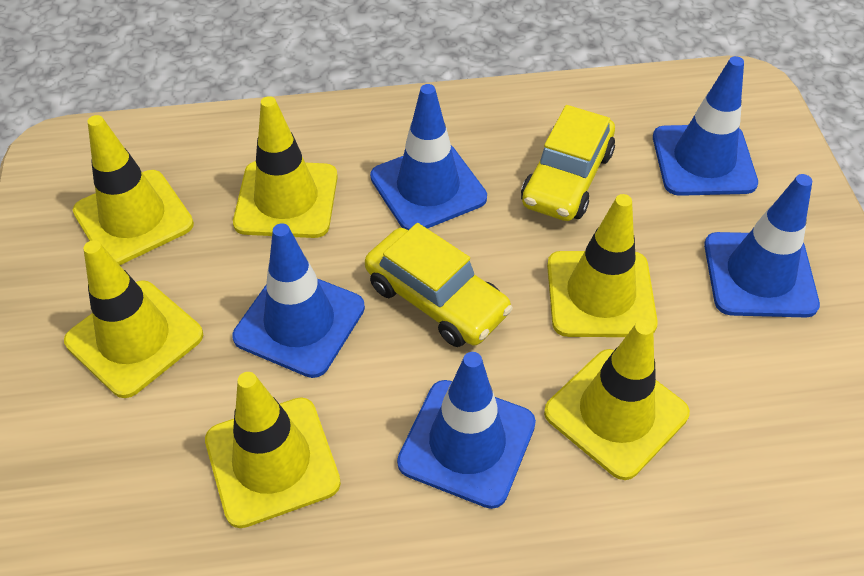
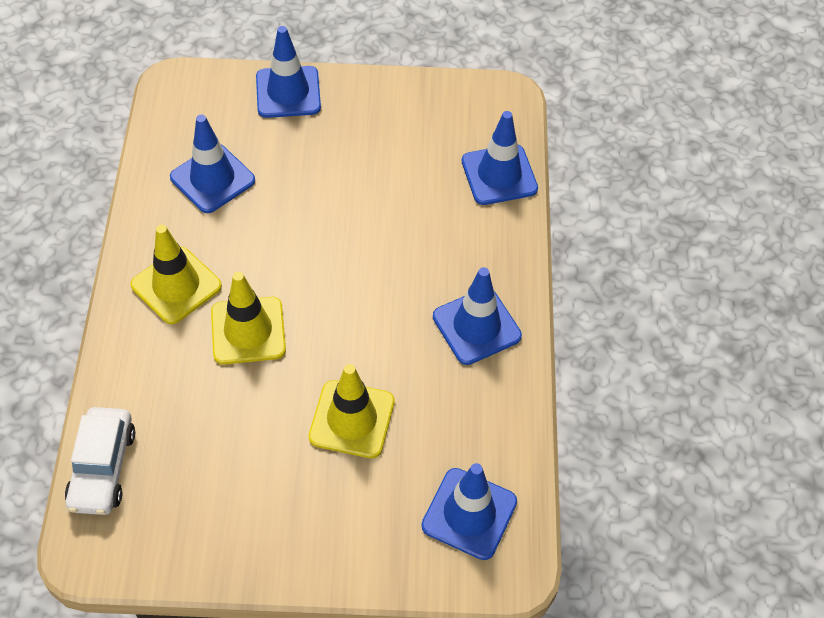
white car: none = 0 -> [65,407,135,515] = 1
yellow car: [365,223,513,347] [521,105,615,221] = 2 -> none = 0
yellow traffic cone: [64,240,203,398] [73,115,194,265] [205,372,341,528] [233,96,338,238] [544,320,690,480] [547,194,658,337] = 6 -> [131,225,222,324] [211,272,286,365] [309,364,395,458] = 3

